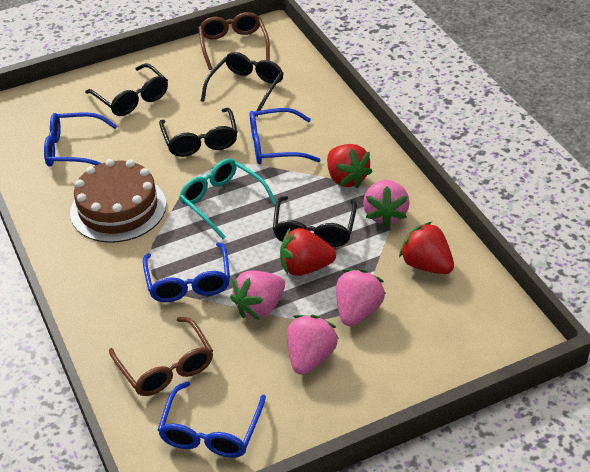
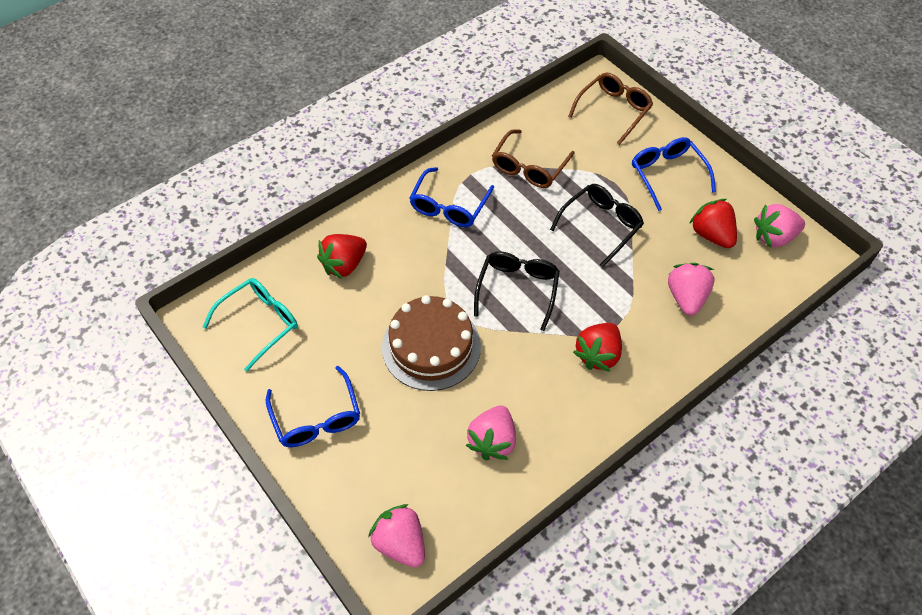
black glasses: [85,63,168,116] [159,108,238,157] [201,52,284,117] [273,196,357,247] = 4 -> [474,251,560,331] [550,184,644,267] = 2
blue glasses: [44,112,117,167] [143,242,230,302] [158,381,266,458] [250,108,320,164] = 4 -> [266,366,360,447] [409,167,494,227] [632,137,716,211] = 3

